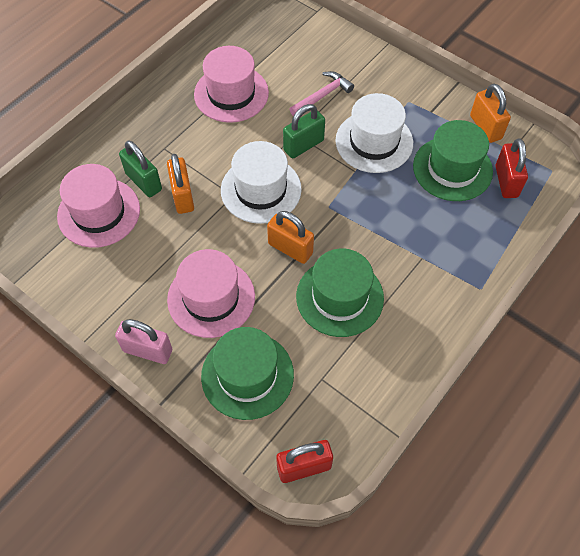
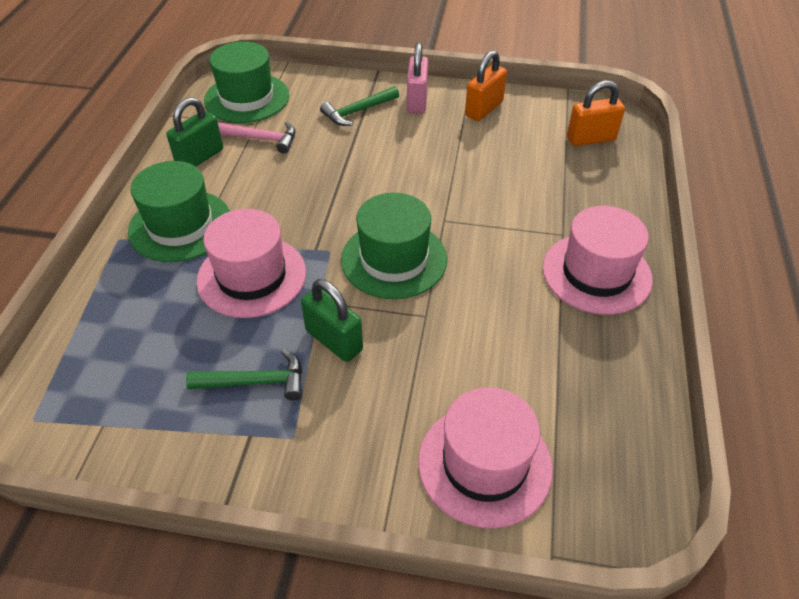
green hammer: none = 0 -> [186,349,302,400] [320,86,399,126] = 2
orange padlock: [167,154,194,214] [267,211,314,264] [470,84,511,143] = 3 -> [465,50,507,121] [567,80,625,146] = 2
red padlock: [276,440,333,483] [495,139,528,198] = 2 -> none = 0
white hat: [221,141,302,224] [335,93,413,173] = 2 -> none = 0

